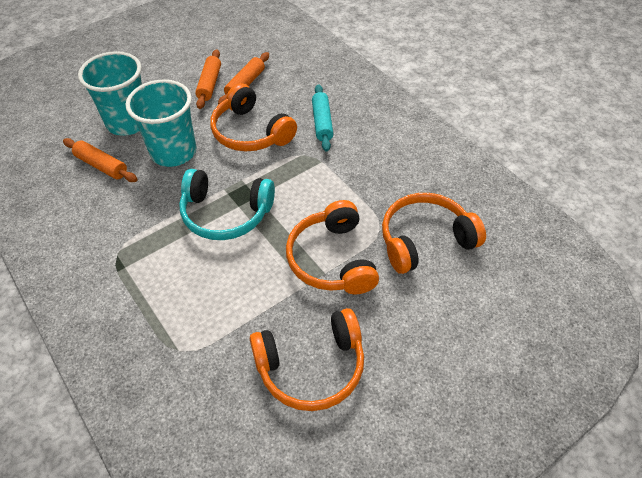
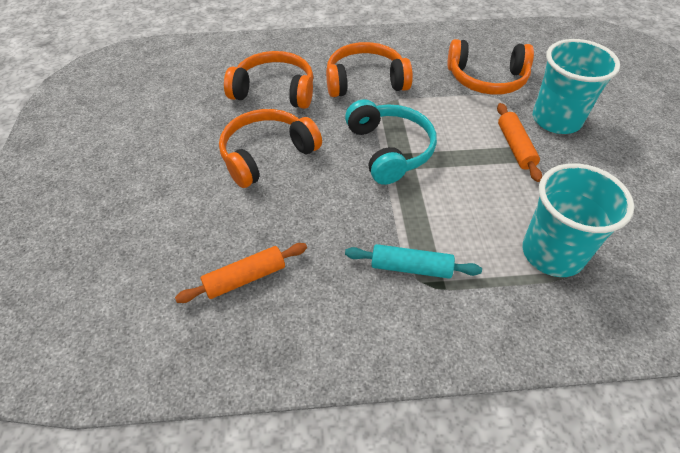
orange rolling pin: [63,138,138,182] [195,49,221,109] [218,52,269,105] = 3 -> [175,243,307,303] [497,103,542,182] = 2

